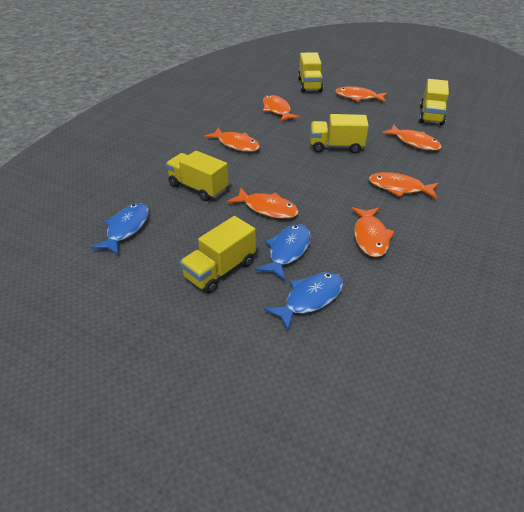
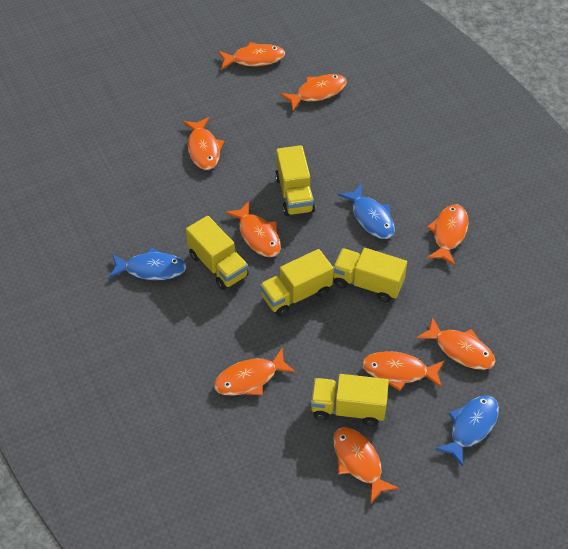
orange fish: [204,127,260,152] [227,188,299,219] [263,95,300,122] [335,86,388,103] [351,207,395,257] [369,172,439,199] [381,125,442,151] = 7 -> [183,117,224,170] [214,349,296,396] [218,42,285,70] [225,201,281,257] [280,74,347,111] [333,427,399,503] [362,351,444,391] [416,317,495,370] [427,204,469,265] = 9

